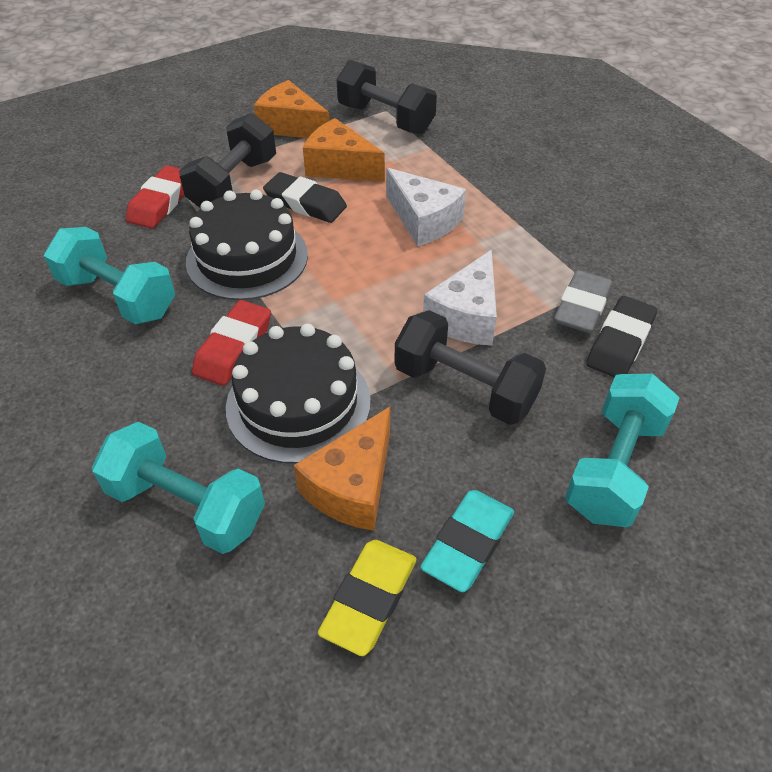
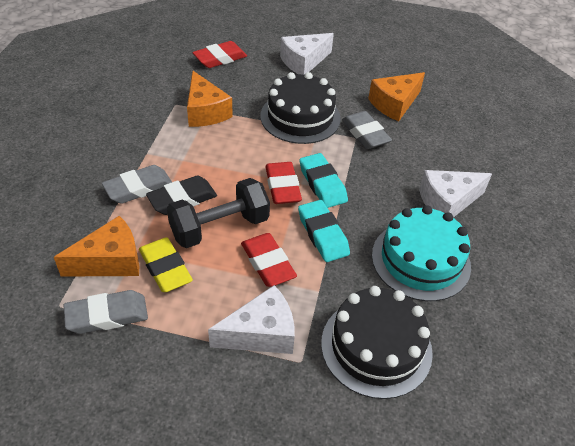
black dumbbell: [179,113,276,208] [336,60,437,134] [394,310,546,425] = 3 -> [167,178,270,248] = 1
black eraser: [263,172,347,223] [586,296,657,377] = 2 -> [146,176,217,215] = 1
grey eraser: [554,270,612,333] = 1 -> [63,290,148,334] [102,165,172,204] [342,111,392,149] = 3
red eraser: [126,165,184,229] [192,300,271,386] = 2 -> [192,41,247,68] [241,233,297,287] [265,162,302,204] = 3
turquoise cake: none = 0 -> [372,206,471,301] = 1
turquoise dumbbell: [44,227,175,324] [92,422,265,554] [565,373,679,527] = 3 -> none = 0
turquoise eraser: [420,490,514,592] = 1 -> [298,200,350,262] [299,153,348,208] = 2
white cheese: [386,168,466,246] [423,250,497,346] = 2 -> [208,285,295,354] [280,33,334,74] [419,170,492,218] = 3

